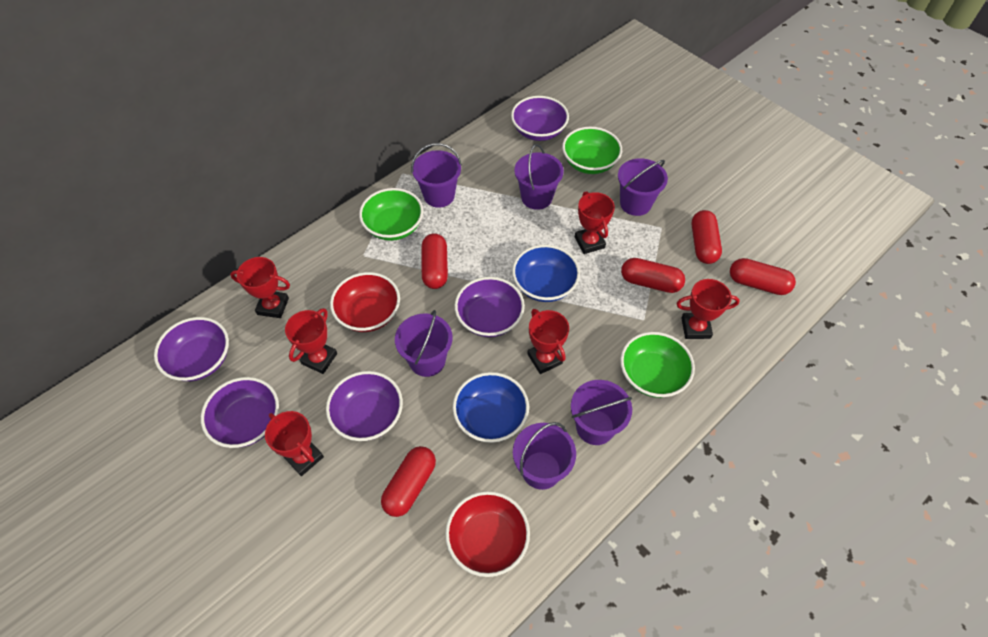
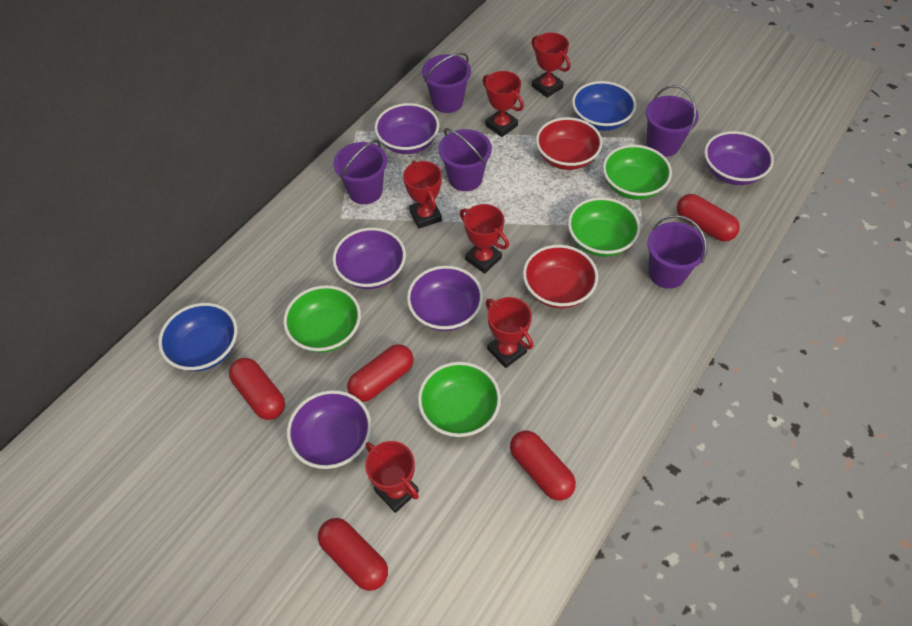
green bowl: [359,188,423,241] [562,127,622,174] [620,332,695,398] = 3 -> [283,285,361,353] [418,362,501,437] [568,197,640,257] [603,145,672,200] = 4
purple bucket: [395,310,453,377] [411,143,462,208] [513,422,576,490] [514,144,564,210] [571,380,632,445] [618,158,668,216] = 6 -> [333,140,387,204] [422,53,471,113] [438,128,492,191] [646,85,699,157] [647,215,708,289] = 5

